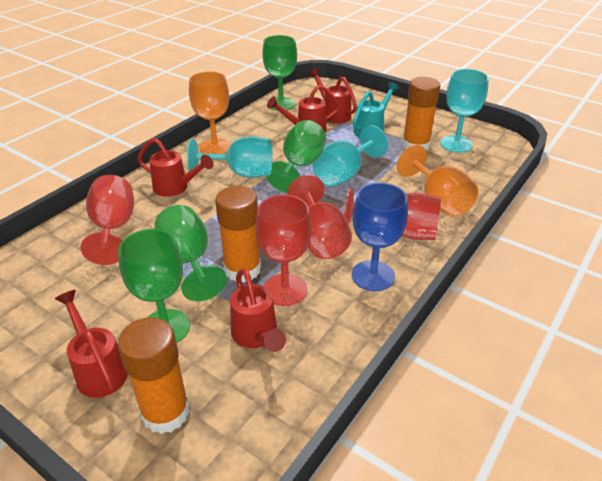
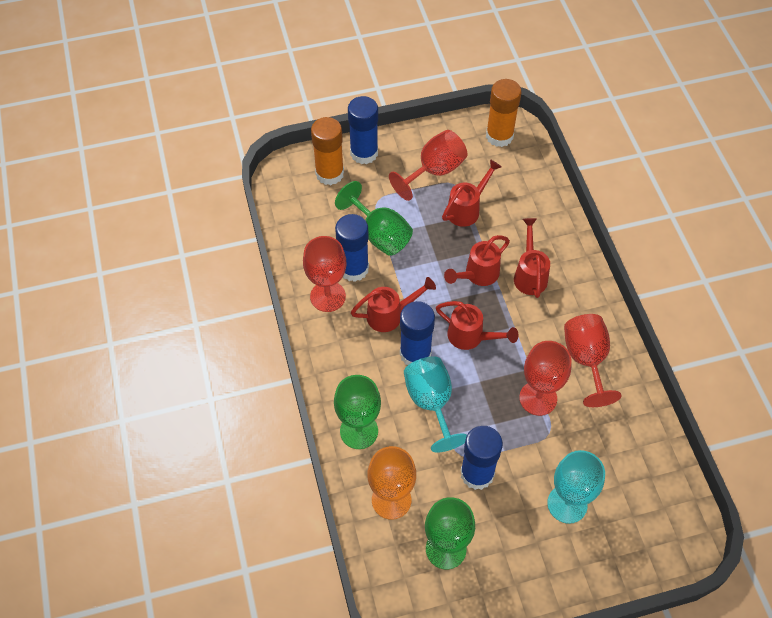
blue glue stick: none = 0 -> [335,214,369,282] [348,96,378,164] [400,301,435,365] [461,426,503,490] = 4
blue goblet: [352,182,408,291] = 1 -> none = 0
green goblet: [118,229,190,343] [154,205,227,301] [262,35,297,111] [266,120,326,192] = 4 -> [334,375,381,449] [335,181,413,256] [425,497,475,569] = 3
orange glue stick: [118,317,190,434] [215,186,261,282] [402,77,441,151] = 3 -> [311,117,344,185] [486,79,522,147] = 2
orange goblet: [189,72,231,154] [397,145,479,217] = 2 -> [367,446,416,520] = 1
turquoise goblet: [187,136,273,178] [312,125,388,187] [440,69,489,153] = 3 -> [404,356,467,453] [547,450,605,524] = 2
turquoise watering can: [353,82,399,138] = 1 -> none = 0

